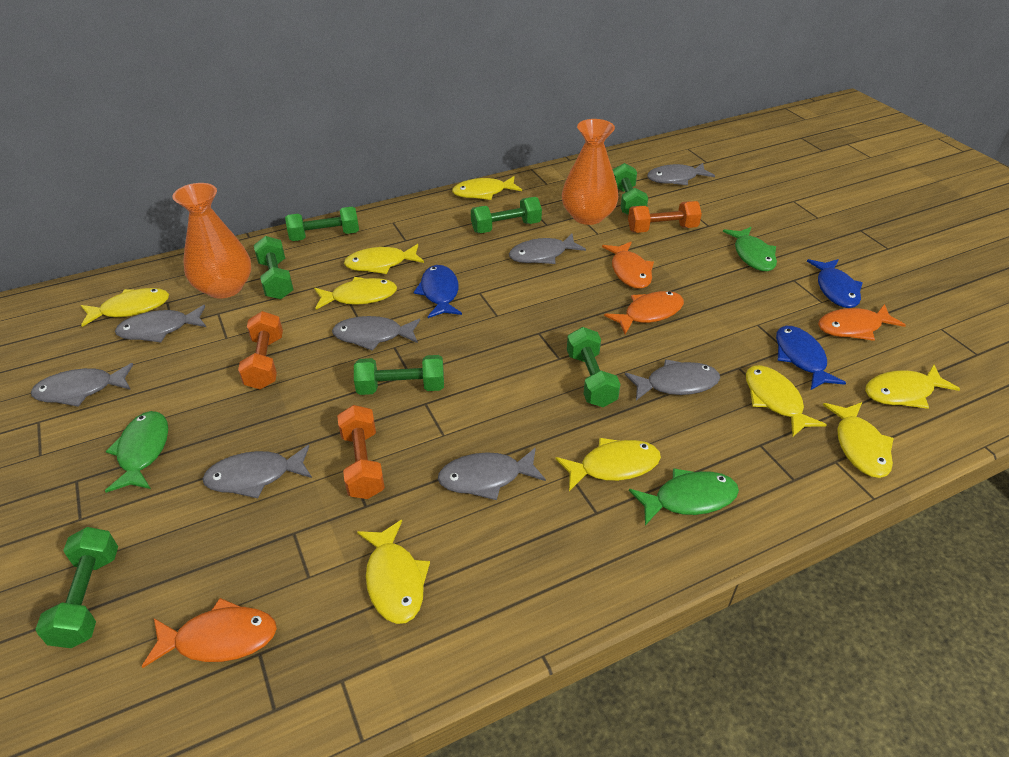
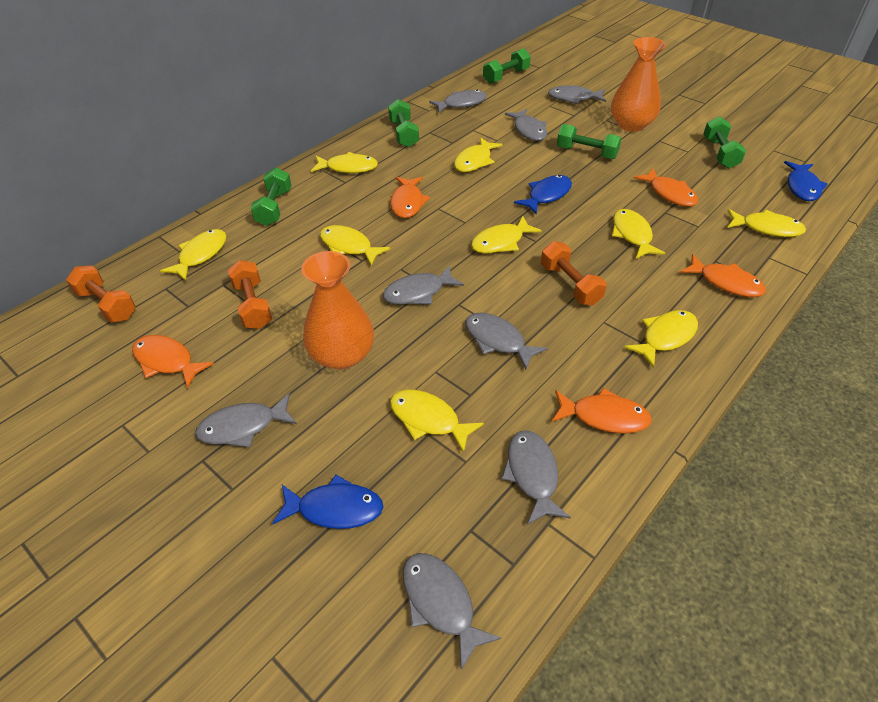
green dumbbell: [35,527,118,648] [254,236,294,299] [285,207,359,241] [354,355,444,395] [471,197,542,233] [567,327,621,407] [612,163,648,215] = 7 -> [251,168,291,226] [388,99,419,147] [483,48,531,84] [557,124,621,159] [703,116,746,168] = 5
green fish: [105,411,168,493] [629,468,739,525] [723,227,777,271] = 3 -> none = 0
orange fish: [142,598,277,668] [602,242,654,289] [604,291,684,334] [818,304,906,341] = 4 -> [132,335,214,388] [390,177,430,218] [552,388,652,433] [634,168,698,207] [680,254,766,297] = 5

